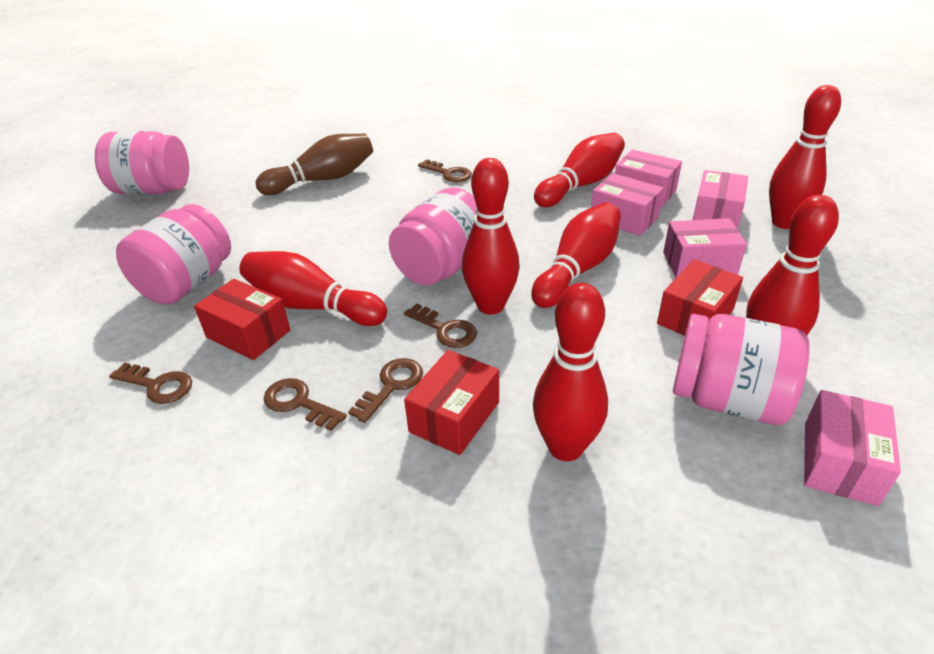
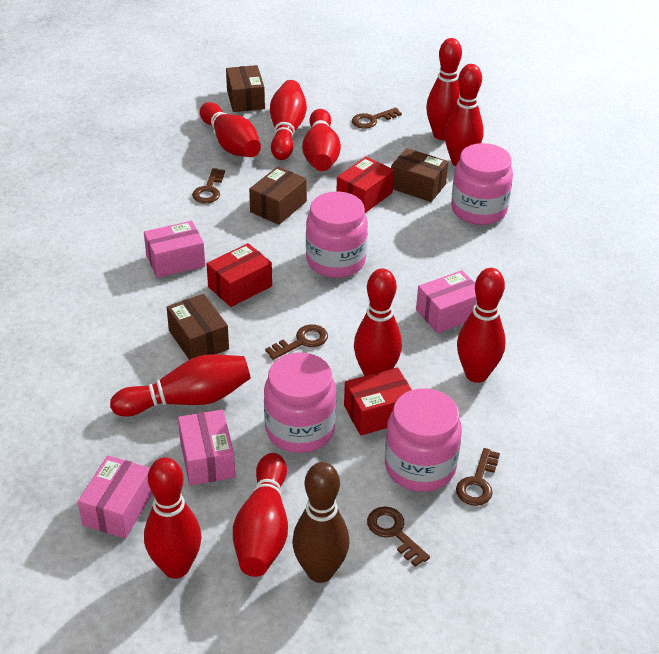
brown box: none = 0 -> [167,294,229,360] [226,65,265,112] [249,166,307,225] [391,148,448,202] = 4
pink box: [591,173,664,236] [615,150,682,207] [663,218,747,278] [693,170,748,229] [804,390,901,506] = 5 -> [78,456,153,539] [144,221,205,278] [178,409,235,486] [416,270,476,333] = 4
red bowling pin: [239,251,387,326] [462,158,520,315] [531,202,621,308] [533,283,608,461] [534,133,625,207] [746,195,839,335] [769,85,841,229] = 7 -> [110,354,251,417] [144,457,201,579] [200,102,261,157] [233,453,288,577] [270,80,307,160] [302,109,341,171] [354,268,402,376] [426,38,462,140] [445,64,484,166] [457,268,506,383] = 10

